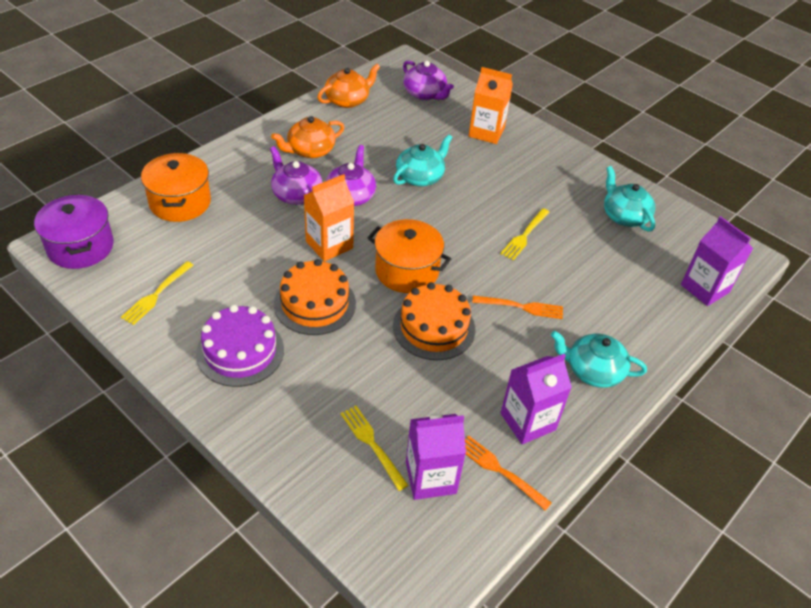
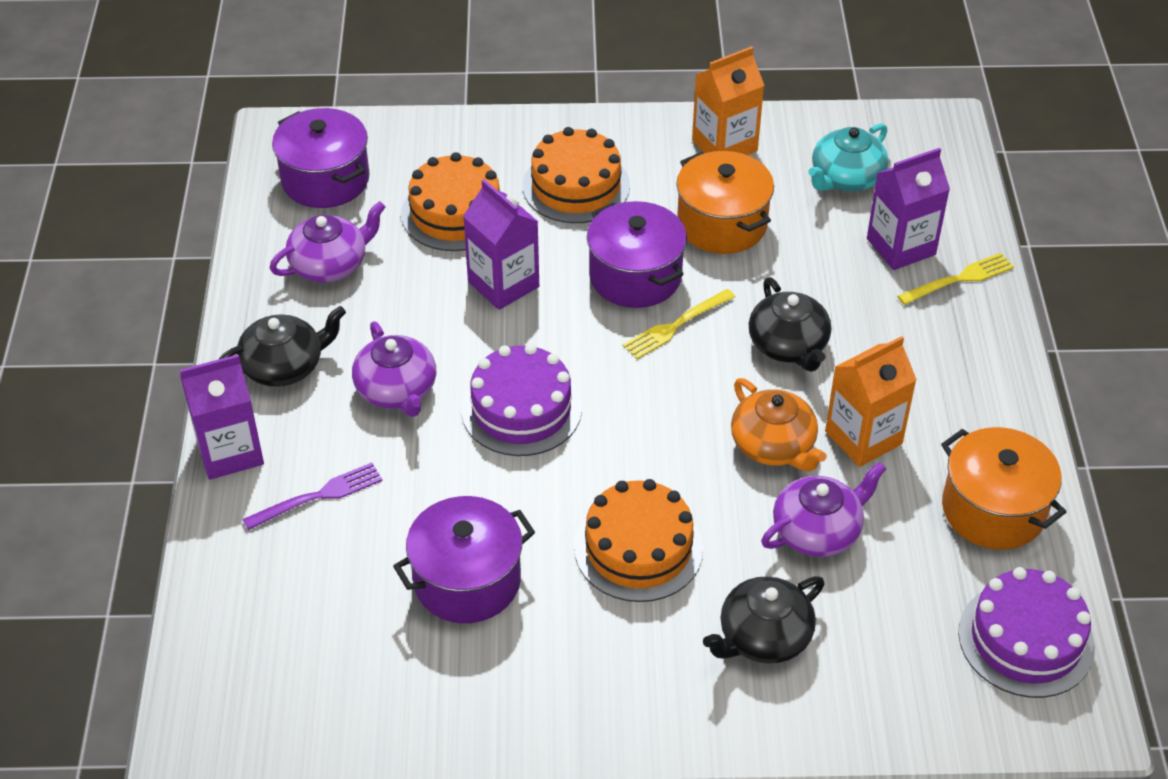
black teapot: none = 0 -> [219,306,346,387] [703,576,824,664] [748,277,831,372] = 3
orange cake: [274,259,356,335] [393,282,475,360] = 2 -> [401,152,502,251] [523,127,630,223] [574,479,703,602] = 3
orange fork: [465,435,552,510] [472,296,563,319] = 2 -> none = 0
orange teapot: [271,116,345,158] [317,64,380,108] = 2 -> [731,378,826,472] = 1
purple cake: [196,305,284,387] = 1 -> [461,344,582,456] [958,567,1095,698] = 2
purple fork: none = 0 -> [243,463,383,530] = 1
purple pot: [34,194,114,269] = 1 -> [272,108,370,208] [393,496,535,623] [587,201,687,308] = 3
turquoise teapot: [393,134,453,186] [551,331,647,388] [604,166,656,232] = 3 -> [808,123,888,191] = 1
yellow fork: [121,261,194,325] [341,406,409,491] [500,208,549,260] = 3 -> [623,289,735,359] [897,253,1014,305] = 2

